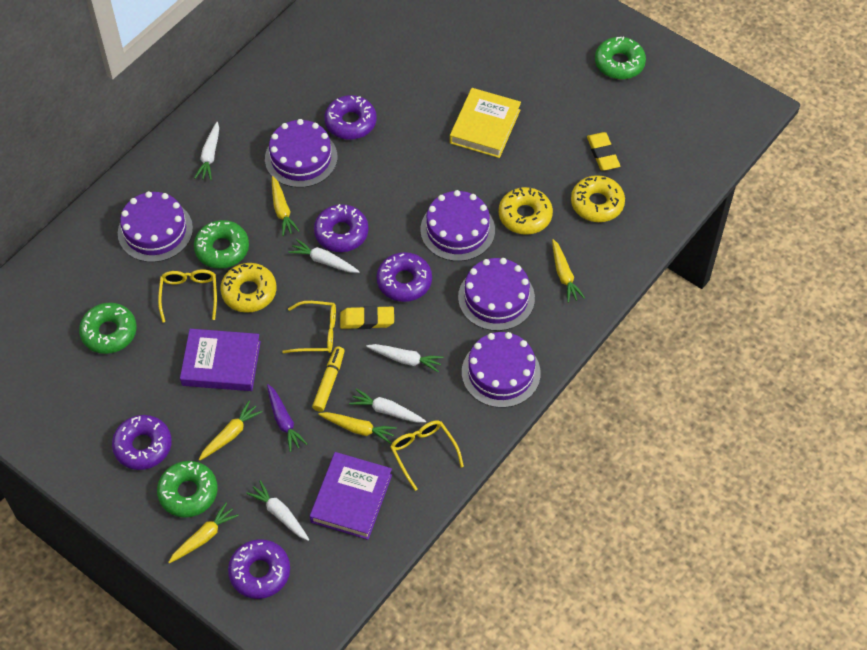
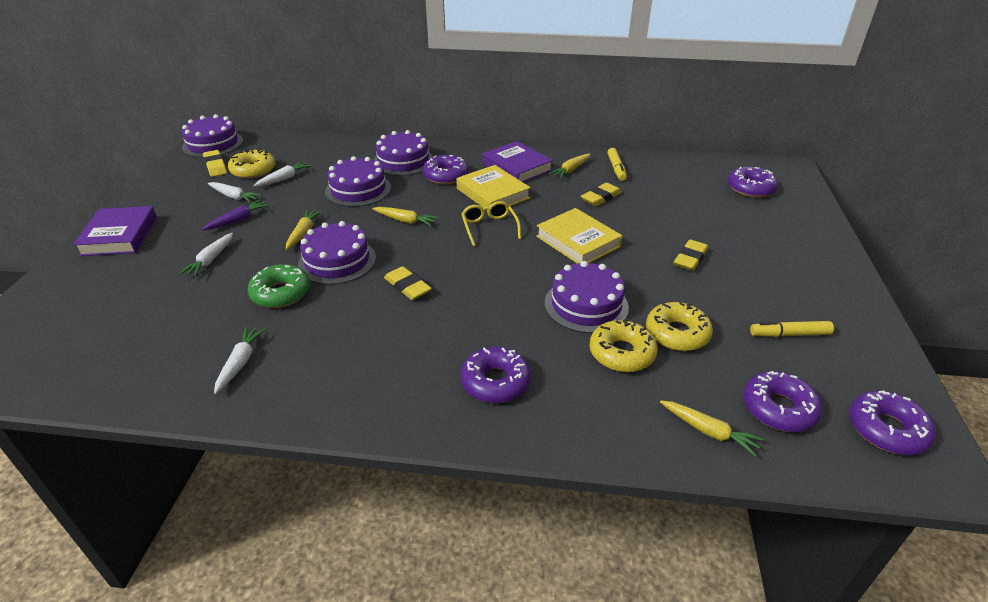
green donut: [79,303,137,354] [157,461,218,517] [194,220,249,269] [595,37,646,79] = 4 -> [248,264,310,308] = 1
white carrot: [195,122,219,180] [246,480,309,541] [289,239,360,273] [349,389,426,423] [366,344,443,372] = 5 -> [179,233,233,277] [208,182,262,203] [214,327,266,394] [253,161,312,187] = 4
yellow book: [450,88,521,158] = 1 -> [456,165,531,210] [536,208,622,263] = 2
yellow carrot: [168,503,239,563] [199,401,262,461] [272,176,300,236] [318,412,397,444] [552,239,585,303] = 5 -> [286,209,323,250] [372,207,438,226] [549,154,590,179] [660,400,764,457] = 4
yellow eraser: [340,306,394,329] [587,132,620,171] = 2 -> [203,150,227,177] [384,266,432,300] [581,183,622,206] [674,239,708,271] = 4
yellow glasses: [158,269,217,323] [282,301,336,354] [390,421,464,491] = 3 -> [461,201,521,246] = 1
yellow marker: [312,346,345,412] = 1 -> [607,148,627,181] [750,321,834,337] = 2

